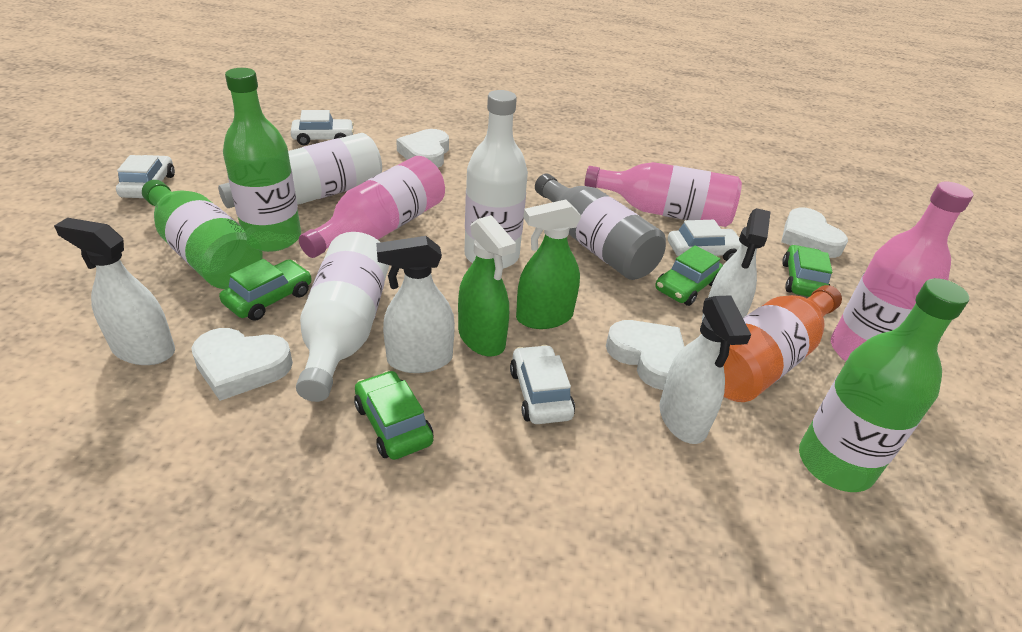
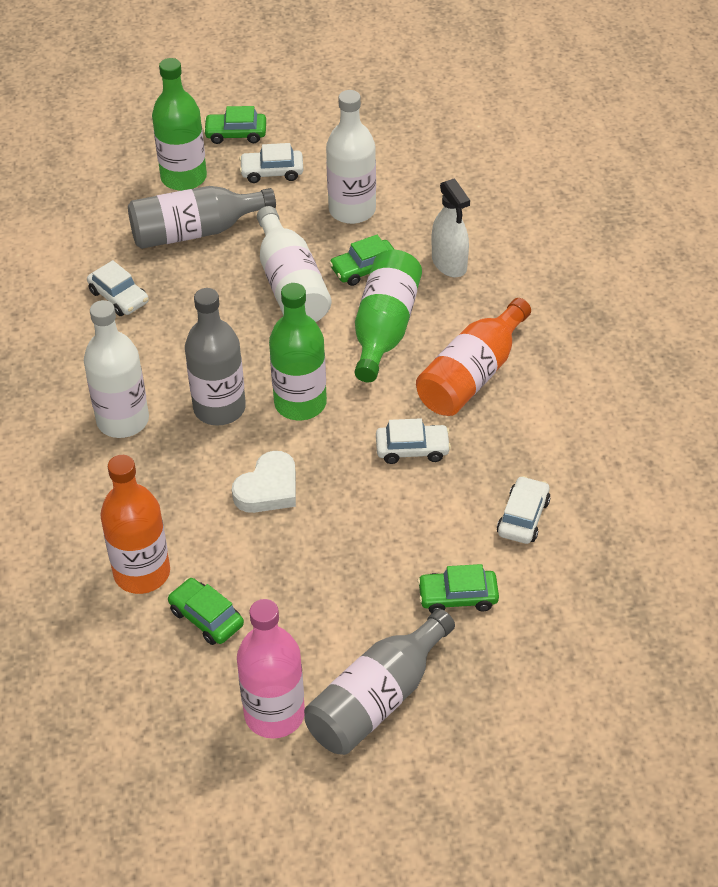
green spray bottle: [458,215,516,356] [516,199,582,329] = 2 -> none = 0
grey bottle: [535,174,666,280] = 1 -> [128,186,276,249] [185,288,246,425] [304,609,455,755] = 3
orange bottle: [723,285,842,402] = 1 -> [100,455,170,594] [416,298,531,416] = 2
pink bottle: [299,156,445,258] [584,162,742,227] [831,182,973,361] = 3 -> [237,599,305,739] = 1
white heart: [192,328,293,401] [396,129,449,168] [606,320,685,390] [781,207,848,258] = 4 -> [232,451,296,513] = 1
white spray bottle: [54,218,175,365] [376,236,455,373] [659,295,751,444] [702,208,771,321] = 4 -> [432,178,470,277] = 1

